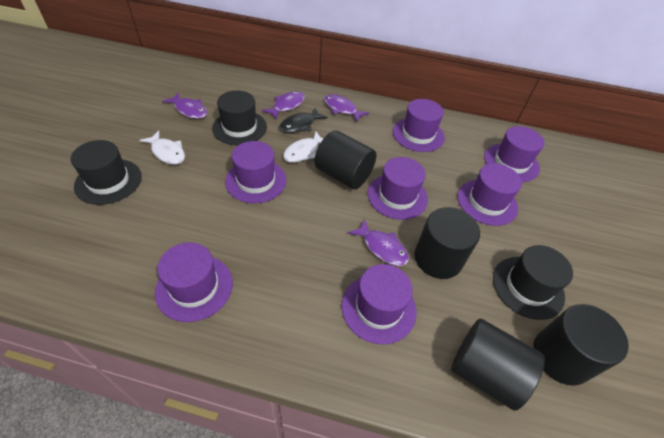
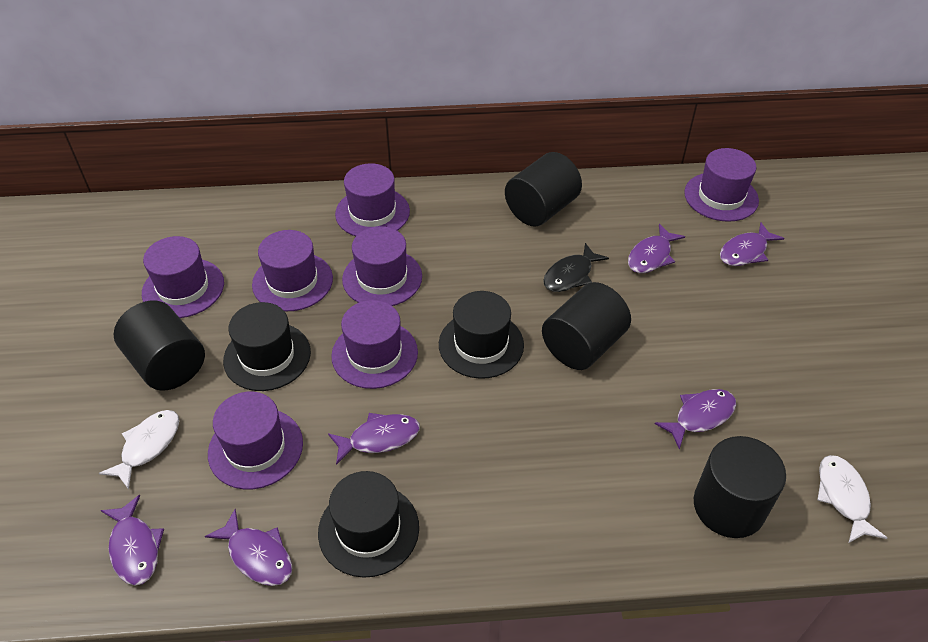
purple fish: [162,93,207,119] [262,91,305,120] [324,94,369,122] [348,219,409,266] = 4 -> [100,495,164,586] [205,509,292,586] [328,413,420,465] [628,224,685,273] [655,389,736,449] [720,223,785,266] = 6

